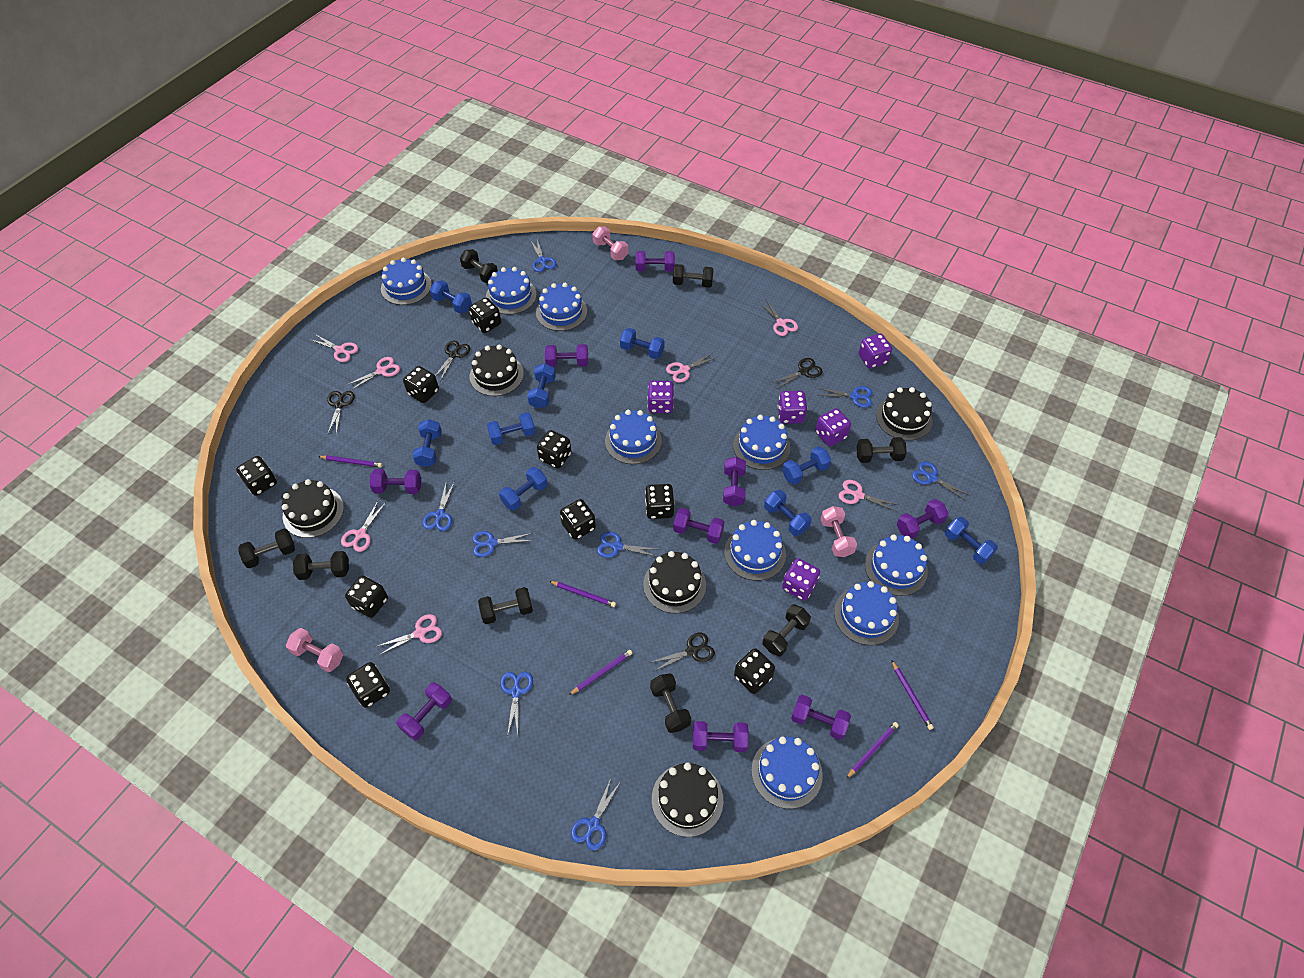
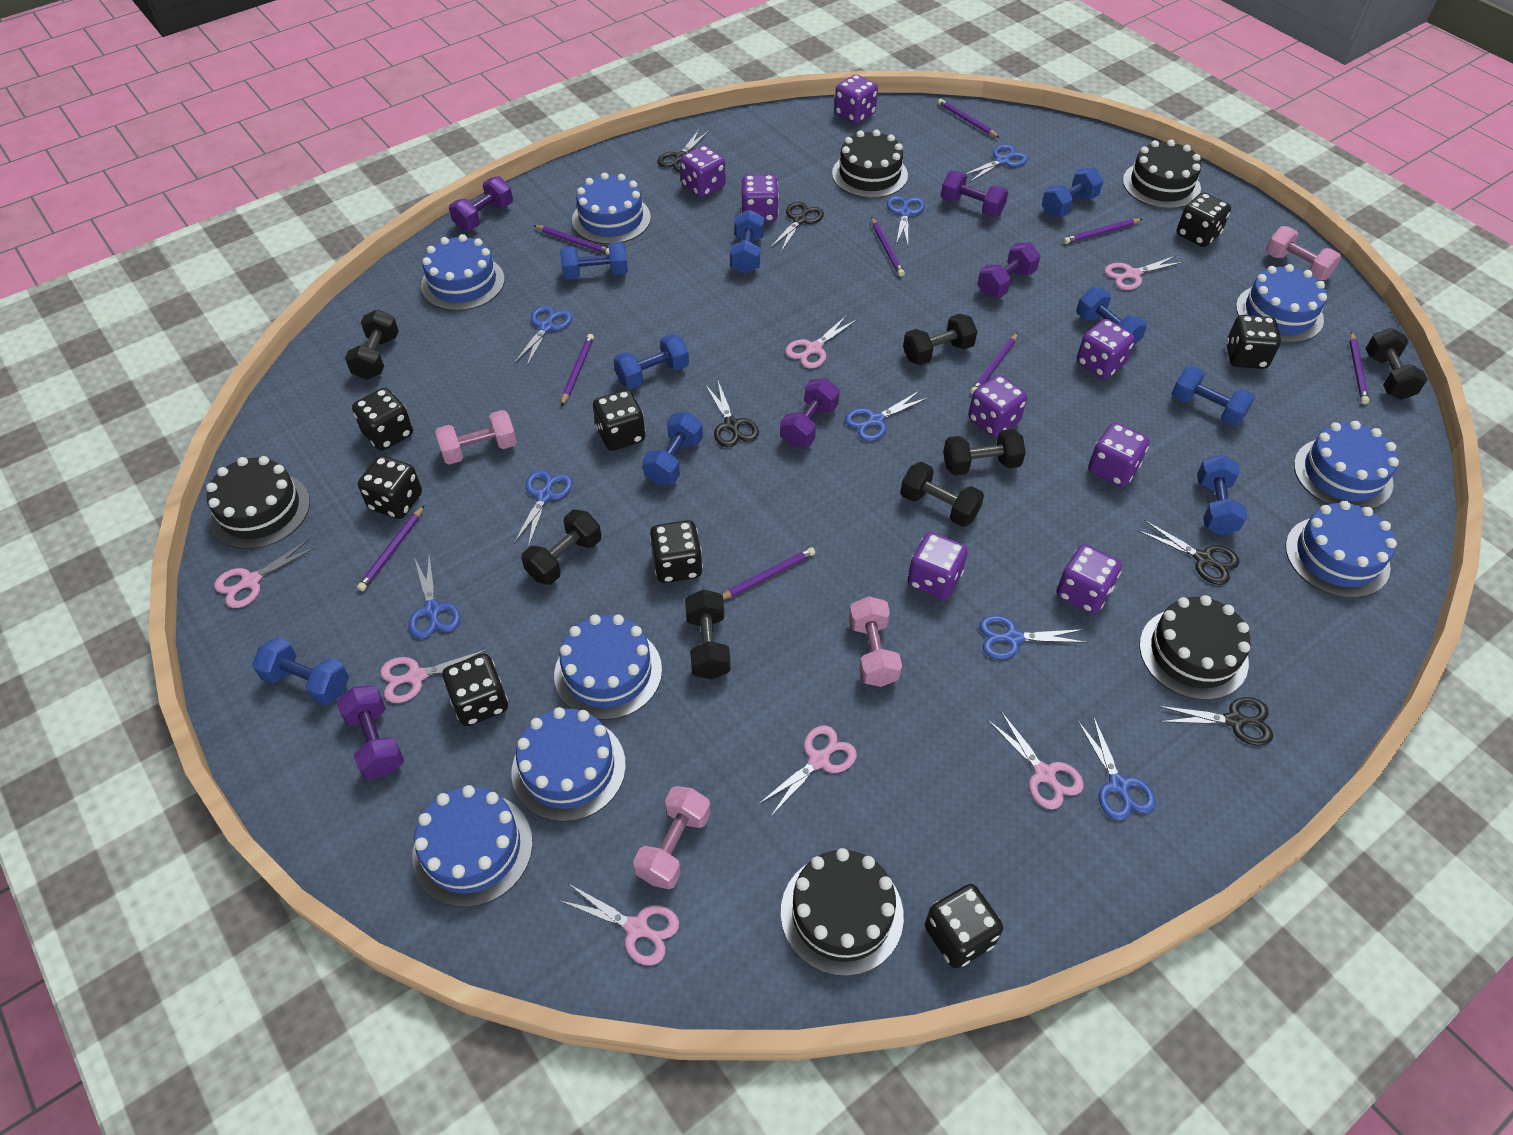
black dice: [236,456,277,496] [345,575,388,618] [346,662,390,708] [403,366,439,403] [469,298,501,333] [537,430,571,469] [560,499,596,540] [645,484,675,519] [734,648,775,694] = 9 -> [352,388,413,451] [358,456,422,519] [442,654,508,726] [593,390,645,451] [650,520,703,583] [925,884,1003,968] [1177,192,1231,247] [1226,315,1281,369] = 8
black dumbbell: [238,529,295,568] [293,551,349,580] [460,249,498,283] [478,587,533,624] [650,674,691,733] [673,264,714,288] [763,604,811,657] [856,437,907,463] = 8 -> [345,309,399,380] [521,510,601,585] [685,589,731,679] [901,462,984,527] [903,314,977,365] [943,429,1026,476] [1366,328,1427,400] = 7
black scissors: [327,391,355,435] [435,341,470,381] [649,633,715,672] [772,358,823,388] = 4 -> [657,128,709,172] [705,381,759,447] [770,202,824,252] [1138,520,1239,585] [1158,697,1273,746] = 5
blue cake: [381,258,432,305] [486,267,537,315] [536,283,587,331] [605,410,662,464] [724,520,786,581] [733,415,790,470] [751,737,823,809] [834,581,899,645] [865,535,928,596] = 9 -> [412,785,533,907] [421,234,505,311] [511,707,626,822] [554,614,662,720] [572,173,651,244] [1236,264,1327,343] [1285,500,1397,598] [1294,421,1399,509] = 8
pink dumbbell: [286,628,344,672] [592,226,628,260] [820,506,857,557] = 3 -> [435,410,517,465] [633,786,711,889] [849,596,902,687] [1266,226,1341,281] = 4
purple dice: [648,381,674,413] [778,391,807,424] [782,558,820,601] [815,408,851,446] [858,334,892,369] = 5 -> [680,145,726,198] [741,175,779,222] [834,74,878,124] [907,532,968,600] [968,375,1027,437] [1056,544,1122,614] [1077,319,1135,379] [1088,423,1149,487] = 8
purple dumbbell: [370,469,421,494] [396,682,452,740] [545,344,588,367] [636,251,675,271] [673,508,724,544] [693,721,749,752] [723,457,746,506] [791,695,851,740] [897,499,949,539] = 9 -> [336,685,404,779] [449,176,513,231] [780,378,840,447] [941,171,1009,217] [977,243,1040,297] = 5
purple pencil: [318,455,382,467] [549,581,616,607] [569,650,632,695] [846,722,899,779] [891,660,934,730] = 5 -> [357,505,424,591] [533,225,609,255] [561,334,594,406] [722,547,815,600] [871,217,905,277] [938,99,1000,138] [970,333,1018,394] [1063,219,1142,244] [1349,331,1369,404] = 9

